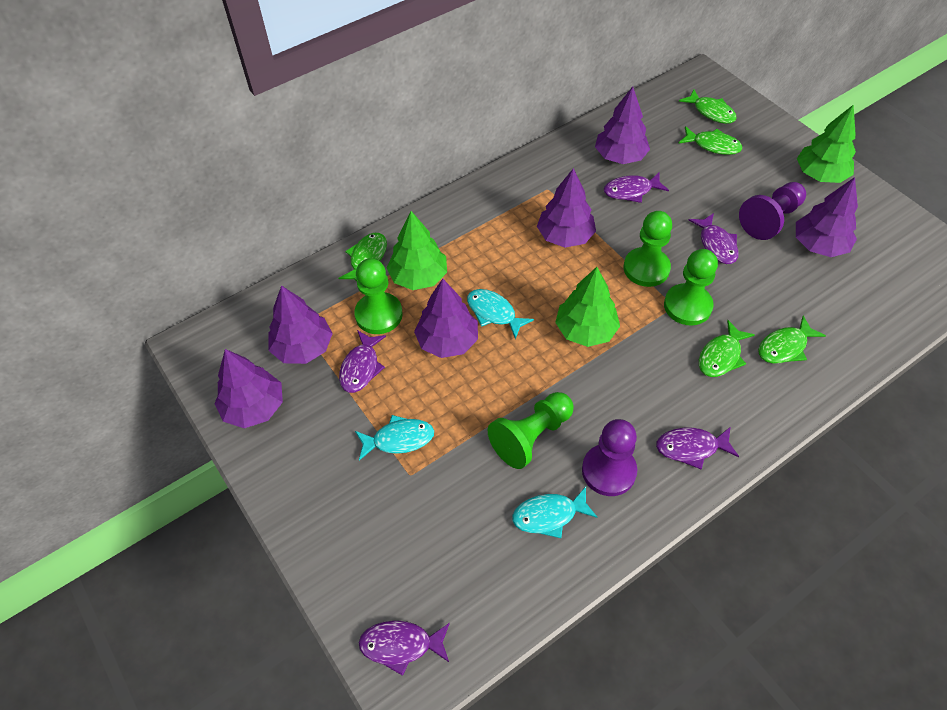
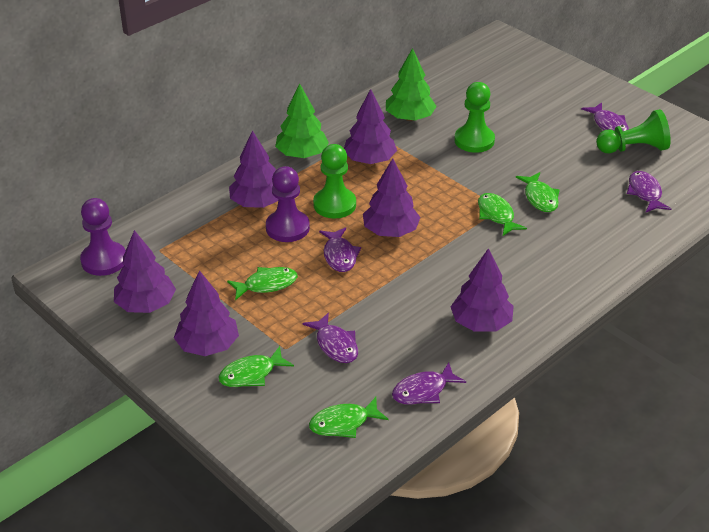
green pawn: [354,258,403,334] [488,392,574,469] [624,211,672,287] [664,249,718,326] = 4 -> [313,144,356,218] [454,82,495,153] [596,109,671,153] = 3
green tree: [387,211,447,290] [555,267,620,347] [797,104,856,183] = 3 -> [275,84,329,158] [386,48,437,121] = 2
turquoise fish: [355,415,434,460] [467,289,534,339] [512,486,598,538] = 3 -> none = 0

